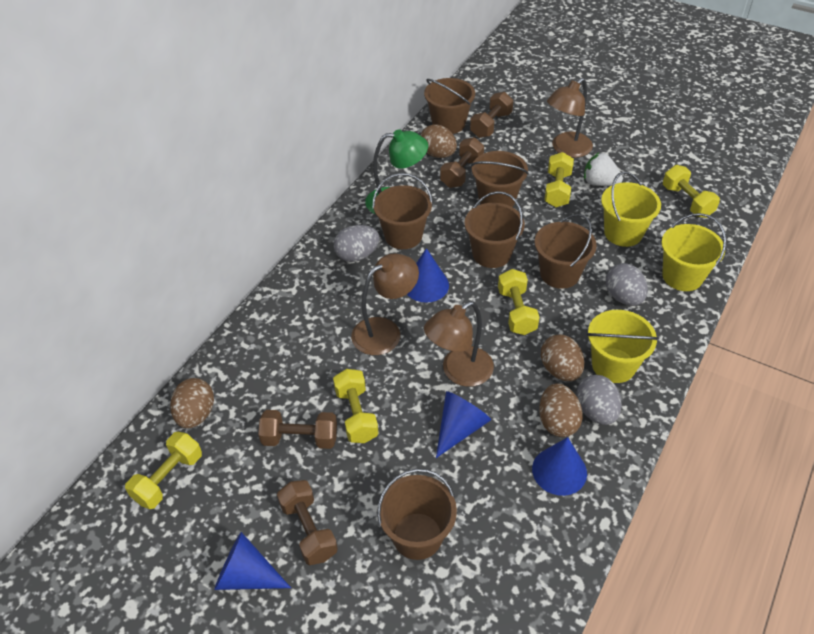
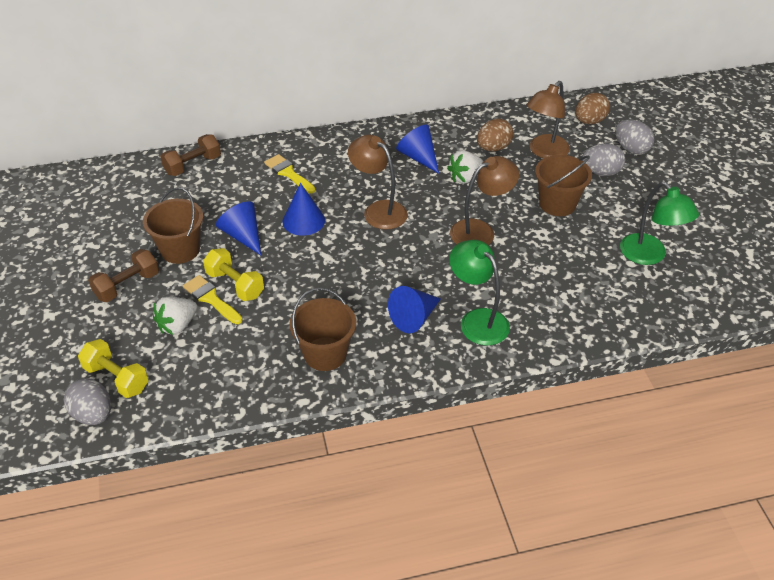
brown bucket: [373,173,433,249] [377,469,457,560] [424,78,475,134] [465,191,525,268] [471,151,529,207] [534,214,597,289] = 6 -> [143,187,203,264] [289,288,356,371] [535,155,592,216] = 3
brown dumbbell: [258,410,337,449] [277,480,338,565] [440,137,484,188] [470,92,514,138] = 4 -> [88,249,159,302] [160,134,221,176] = 2
brown egg: [170,378,214,428] [420,124,457,158] [539,383,583,437] [541,335,584,381] = 4 -> [477,119,514,151] [575,93,610,124] = 2
green lamp: [365,129,428,214] = 1 -> [449,240,510,345] [620,182,699,265] = 2
white strawberry: [584,153,623,186] = 1 -> [153,297,198,335] [447,151,483,184] = 2
yellow brush: none = 0 -> [183,275,242,324] [264,154,315,194] = 2
yellow bucket: [587,310,659,383] [601,171,661,247] [661,213,726,291] = 3 -> none = 0
yellow dumbbell: [125,432,202,509] [333,369,379,443] [498,269,540,335] [544,152,574,207] [663,165,720,218] = 5 -> [78,339,149,398] [203,248,264,301] = 2

